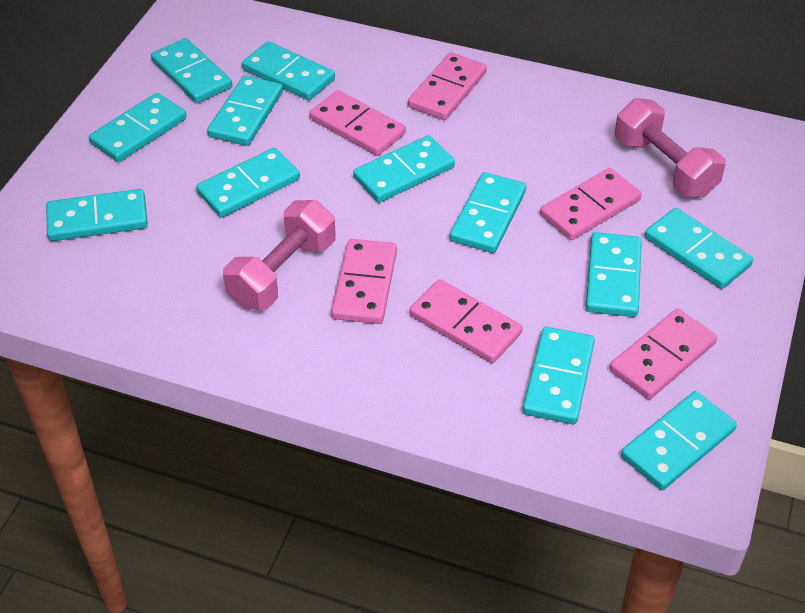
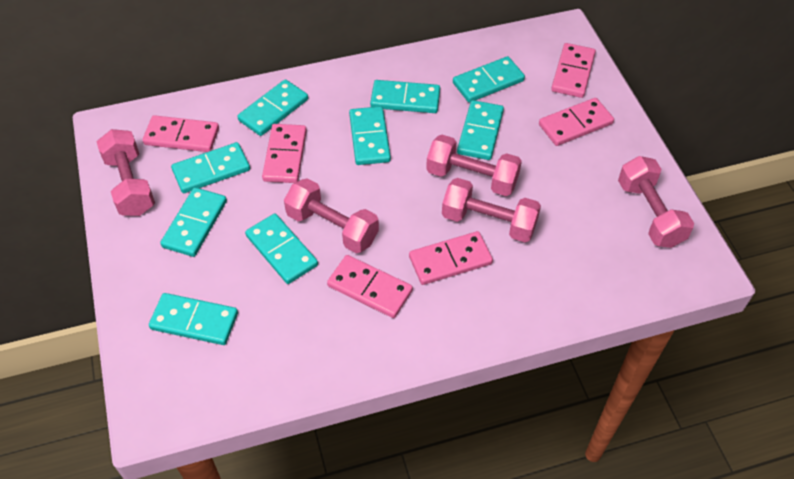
pink dumbbell: [223,200,336,310] [615,98,726,198] = 2 -> [97,129,155,216] [284,178,379,253] [426,135,522,196] [442,178,541,242] [618,156,694,248] = 5
turquoise domino: [46,189,148,241] [89,93,187,162] [151,38,232,103] [196,148,300,218] [207,76,283,146] [242,41,335,100] [353,135,455,203] [450,172,526,253] [523,327,595,424] [586,232,642,317] [621,391,737,490] [645,208,753,289] = 12 -> [149,293,238,345] [160,187,227,257] [171,142,250,193] [237,79,308,136] [245,213,318,284] [349,106,391,165] [370,80,440,113] [453,56,525,103] [457,100,504,160] = 9

